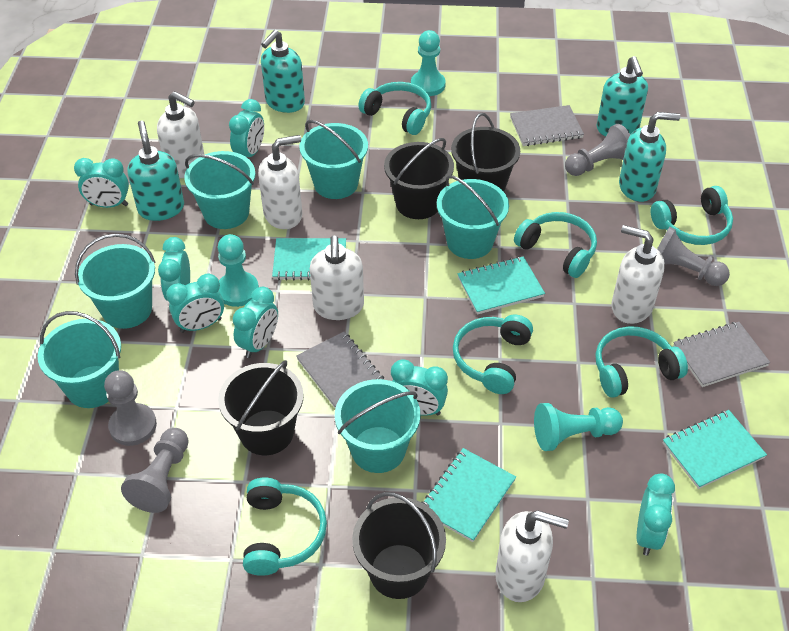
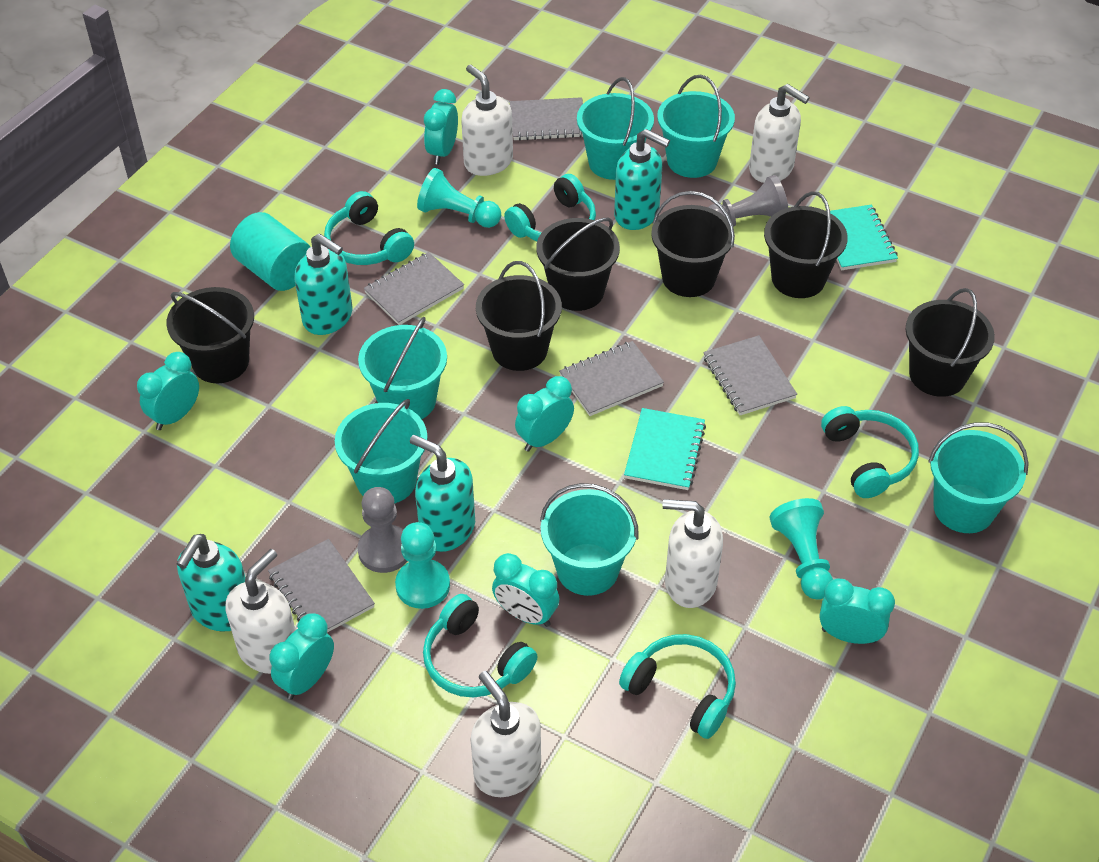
black bucket: [218,360,304,455] [352,492,446,599] [384,138,454,219] [451,113,520,191] = 4 -> [166,287,254,383] [476,261,562,371] [536,218,620,311] [651,191,735,297] [764,191,848,298] [905,288,995,397] = 6
grey notebook: [296,332,384,408] [510,105,584,146] [673,322,770,387] = 3 -> [268,539,375,632] [364,252,464,325] [510,97,583,141] [559,341,664,416] [703,335,797,415] = 5
grey pawn: [104,370,157,446] [121,428,189,513] [565,124,630,176] [657,227,730,286] = 4 -> [357,487,407,573] [708,175,789,227] = 2
turquoise clock: [74,158,129,208] [158,237,190,301] [166,274,224,333] [229,99,264,157] [233,287,278,358] [391,359,448,416] [637,473,675,556] = 7 -> [137,352,199,430] [270,613,334,699] [424,89,458,165] [492,553,560,627] [515,376,574,452] [819,578,895,644] = 6
turquoise cylinder: none = 0 -> [230,212,310,291] = 1
turquoise headphones: [243,477,327,576] [358,82,431,135] [453,315,533,394] [514,212,597,278] [596,326,688,398] [651,186,733,245] = 6 -> [324,191,414,265] [423,594,538,698] [504,174,596,241] [619,634,736,739] [821,406,919,498] = 5
turquoise notebook: [272,238,346,281] [421,448,516,542] [458,256,545,315] [663,410,767,489] = 4 -> [624,408,706,490] [830,205,898,270] = 2

